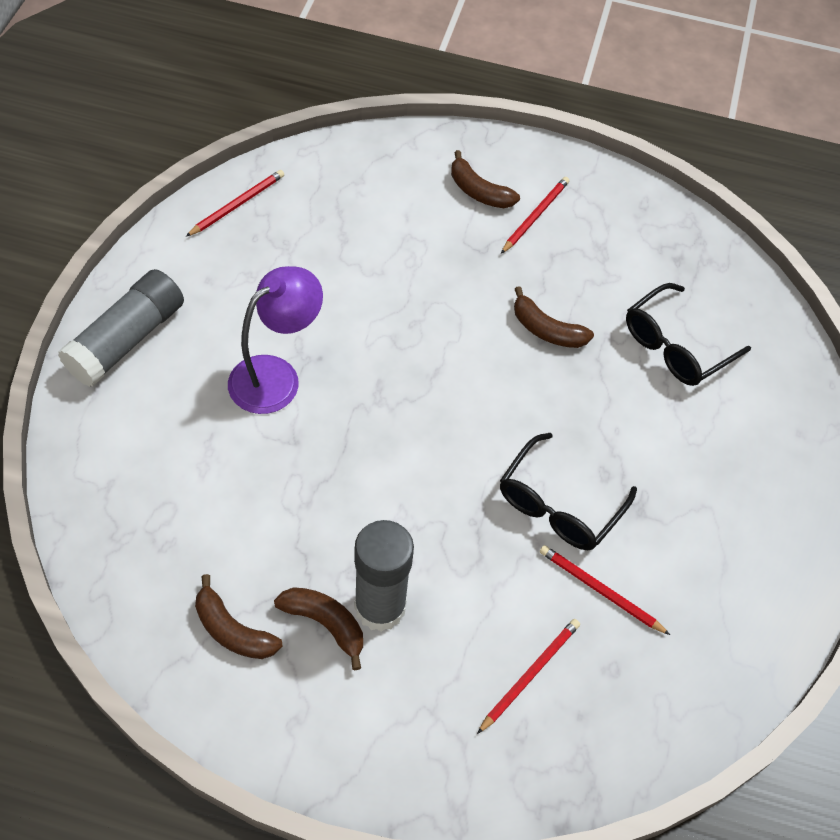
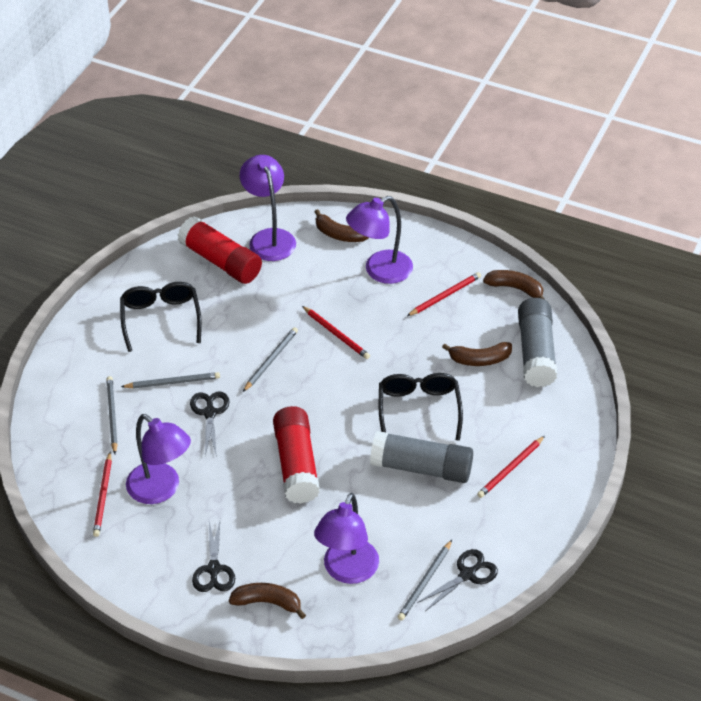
black scissors: none = 0 -> [190,391,229,456] [192,521,235,592] [417,549,498,611] = 3
grey pencil: none = 0 -> [106,376,118,454] [121,372,220,389] [243,327,298,392] [398,540,452,621] = 4
purple lamp: [228,266,323,414] = 1 -> [126,414,191,504] [240,155,296,261] [314,493,379,584] [346,196,413,284] = 4
red glue stick: none = 0 -> [178,216,262,284] [273,406,320,504] = 2

